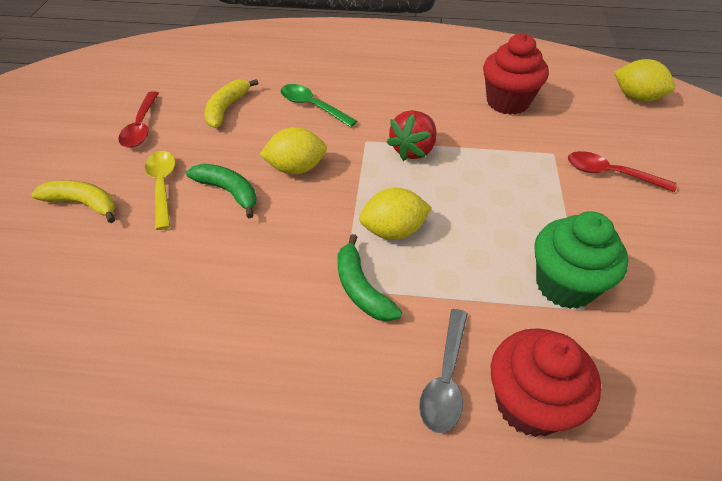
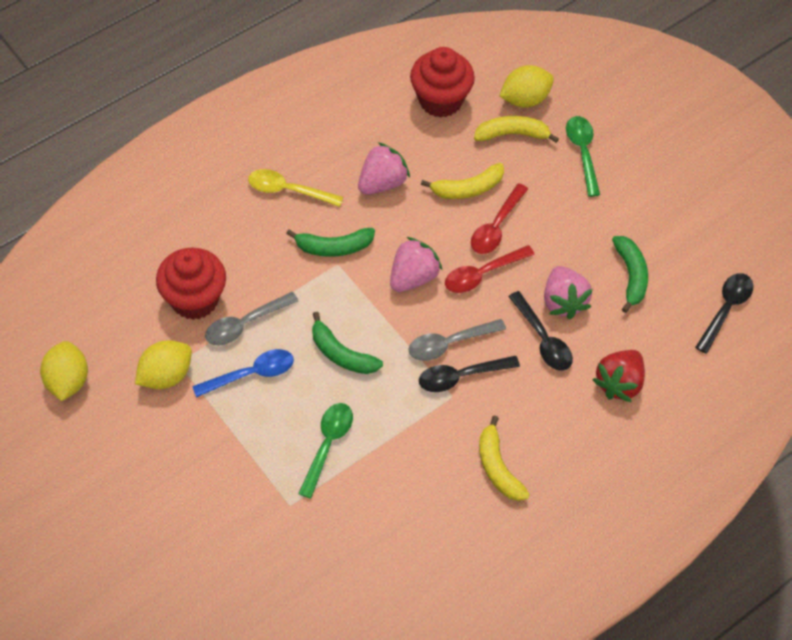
black spoon: none = 0 -> [419,356,520,392] [508,291,573,371] [695,273,754,354] = 3
blue spoon: none = 0 -> [192,349,294,398] = 1
green banana: [186,164,256,218] [337,234,402,322] = 2 -> [286,228,375,257] [312,312,383,374] [612,236,648,313] = 3
green cupcake: [534,211,628,309] = 1 -> none = 0
green spoon: [281,84,357,127] = 1 -> [298,403,353,499] [566,116,600,197] = 2
grey spoon: [419,309,468,433] = 1 -> [205,292,298,345] [408,319,506,361] = 2
pink strawberry: none = 0 -> [358,142,410,195] [390,237,443,292] [544,266,592,320] = 3
yellow banana: [32,180,115,223] [204,79,258,128] = 2 -> [421,163,504,199] [474,116,559,143] [479,415,530,501] = 3

